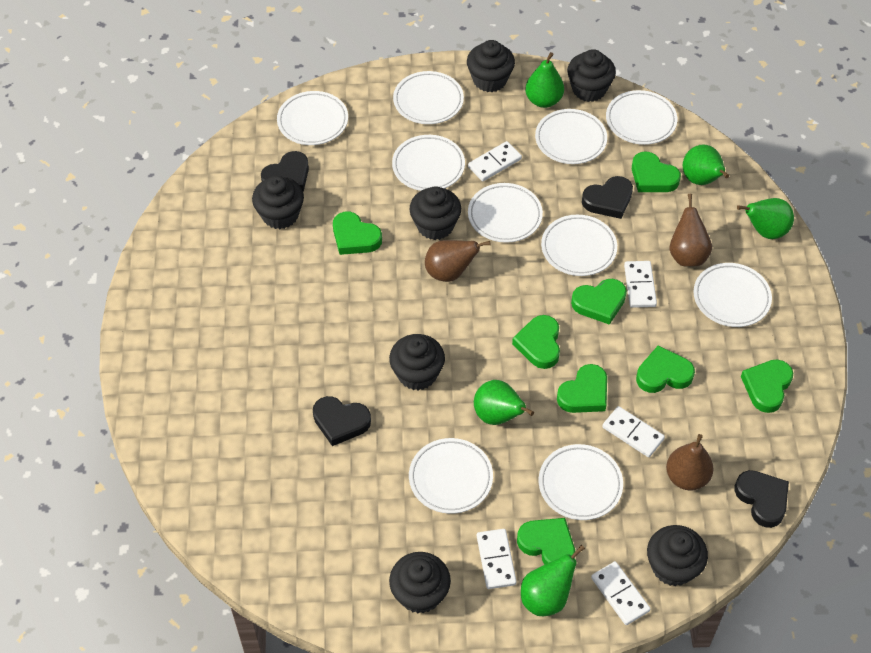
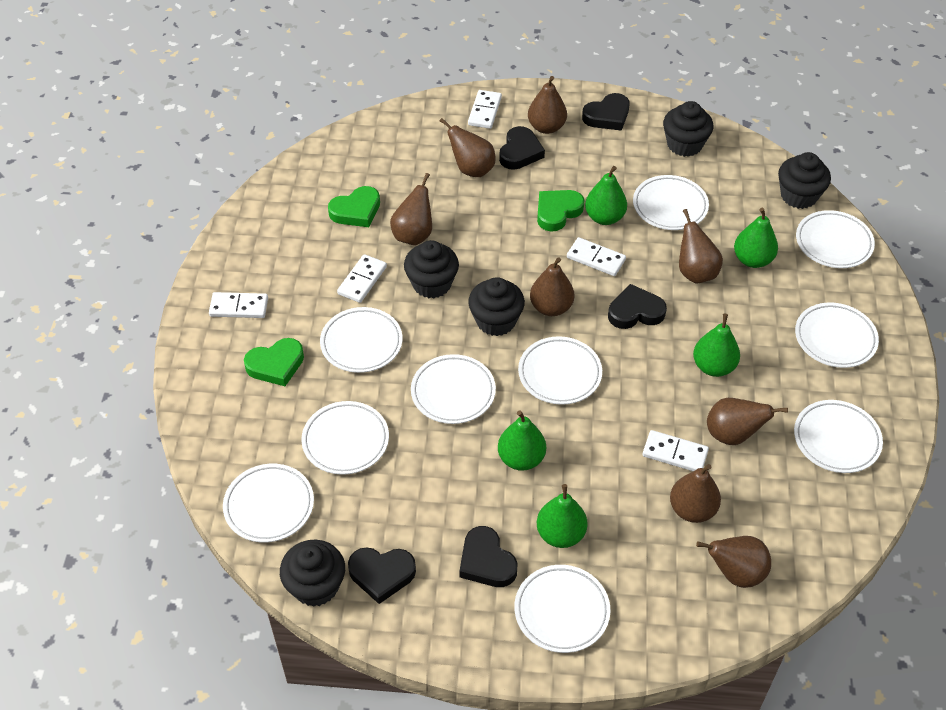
black cupcake: [252,176,304,229] [389,334,445,390] [389,552,451,614] [409,186,461,240] [467,40,515,92] [567,49,616,102] [647,525,708,586] = 7 -> [280,540,345,607] [404,240,459,298] [468,277,525,336] [663,101,713,157] [778,152,831,209] = 5
black heart: [261,151,309,192] [313,396,371,446] [582,176,633,219] [735,470,789,528] = 4 -> [348,547,416,604] [459,526,517,587] [499,126,545,170] [582,93,630,131] [608,284,667,329] = 5
brown pear: [425,240,491,282] [666,434,714,491] [670,194,712,266] = 3 -> [390,173,432,245] [440,118,495,177] [528,76,567,134] [530,257,574,316] [670,464,721,523] [679,209,723,283] [696,536,771,588] [707,398,788,445] = 8
green heart: [333,212,382,255] [512,315,560,369] [517,518,575,565] [557,364,607,413] [571,279,627,325] [632,151,681,192] [636,345,695,393] [741,360,793,413] = 8 -> [244,338,304,386] [328,186,380,227] [537,190,585,232] = 3

